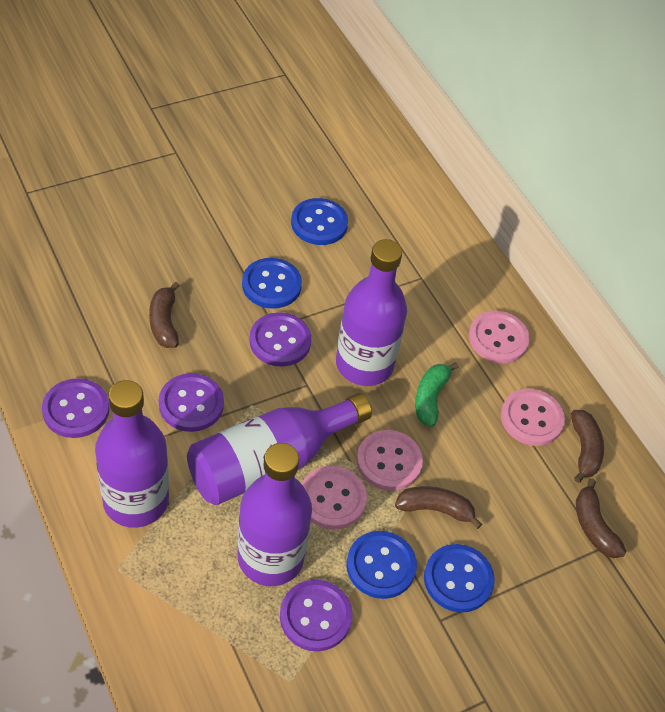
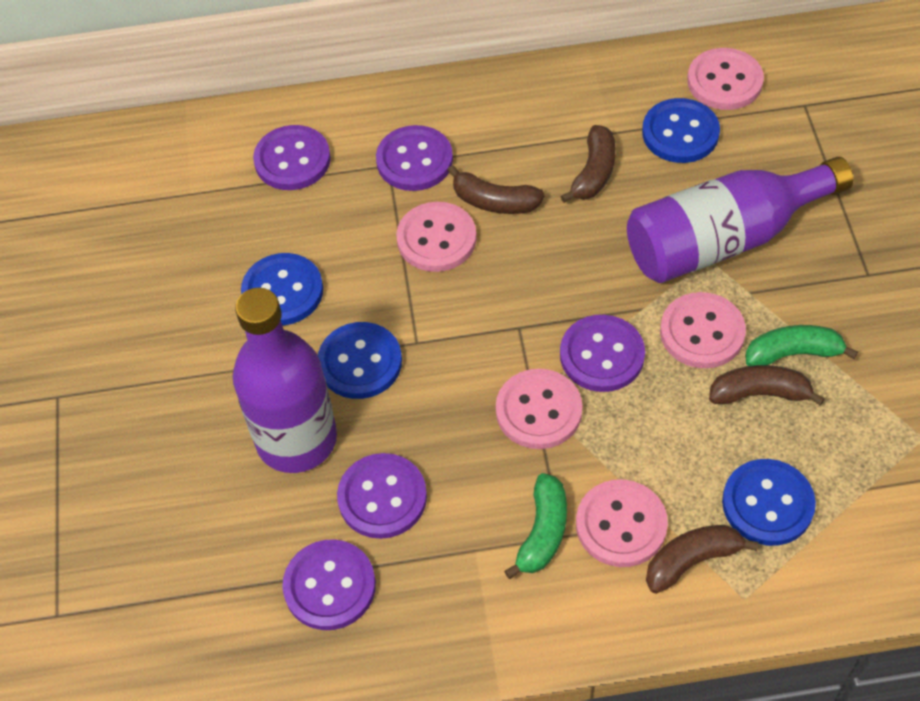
green banana: [415,362,459,427] = 1 -> [504,473,567,579] [745,325,858,366] = 2
pink button: [302,466,367,529] [357,430,423,491] [469,311,530,363] [501,389,565,446] = 4 -> [396,202,477,272] [496,369,582,449] [576,479,668,567] [660,292,746,369] [687,48,764,110] = 5
purple bottle: [95,380,169,528] [187,393,372,505] [238,443,312,586] [336,239,407,386] = 4 -> [233,288,337,473] [627,157,853,283] = 2
purple button: [42,378,110,438] [159,373,224,432] [249,312,311,367] [280,580,352,651] = 4 -> [253,125,331,190] [282,540,376,630] [337,453,427,539] [376,125,453,191] [560,315,645,392] = 5

